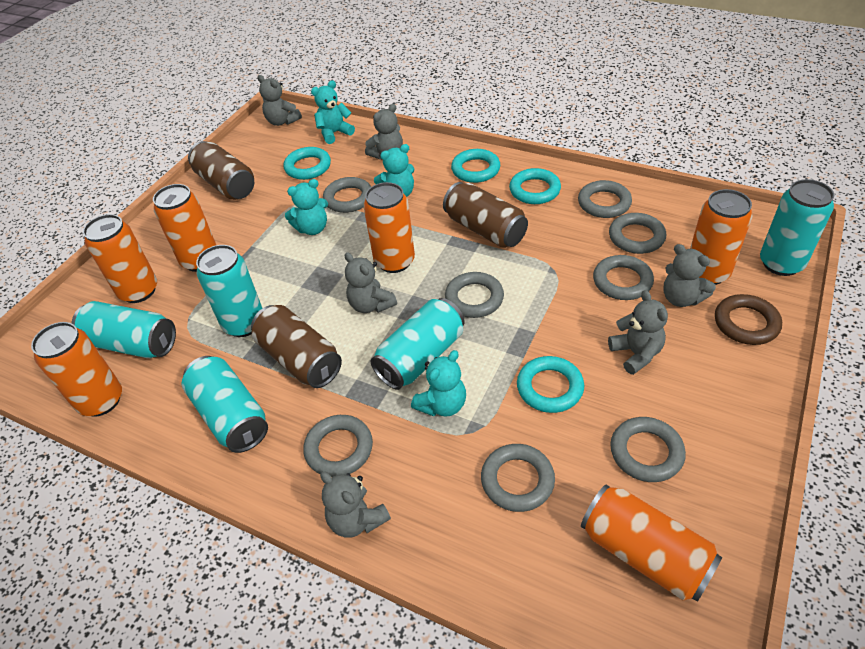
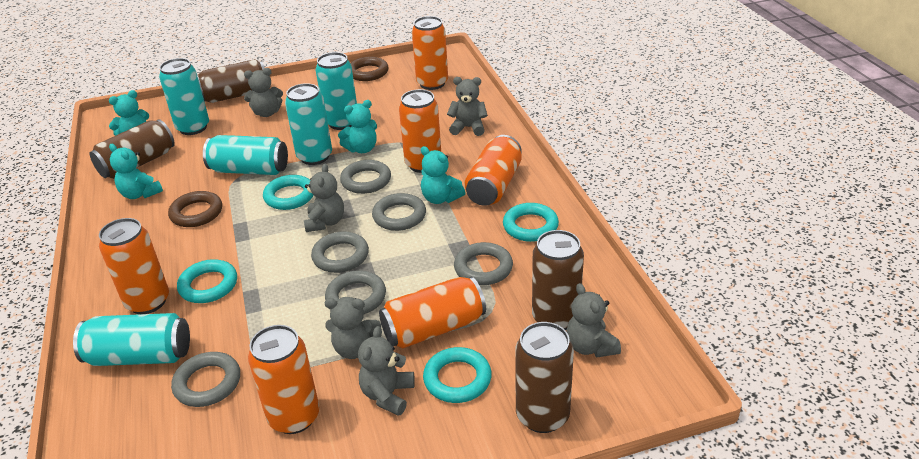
brown can: [188,141,254,200] [251,305,342,388] [443,182,528,248] = 3 -> [90,119,175,179] [197,59,265,103] [515,322,574,433] [532,230,584,330] = 4
brown ring: [715,294,782,345] = 1 -> [168,191,222,227] [351,57,388,81] = 2
grey ring: [303,415,373,477] [323,177,371,213] [445,272,504,318] [481,444,555,512] [578,180,632,218] [593,255,654,300] [609,213,666,254] [610,417,686,482] = 8 -> [171,352,240,407] [311,231,369,273] [325,270,386,314] [340,160,391,194] [372,193,426,231] [454,242,513,285] = 6

